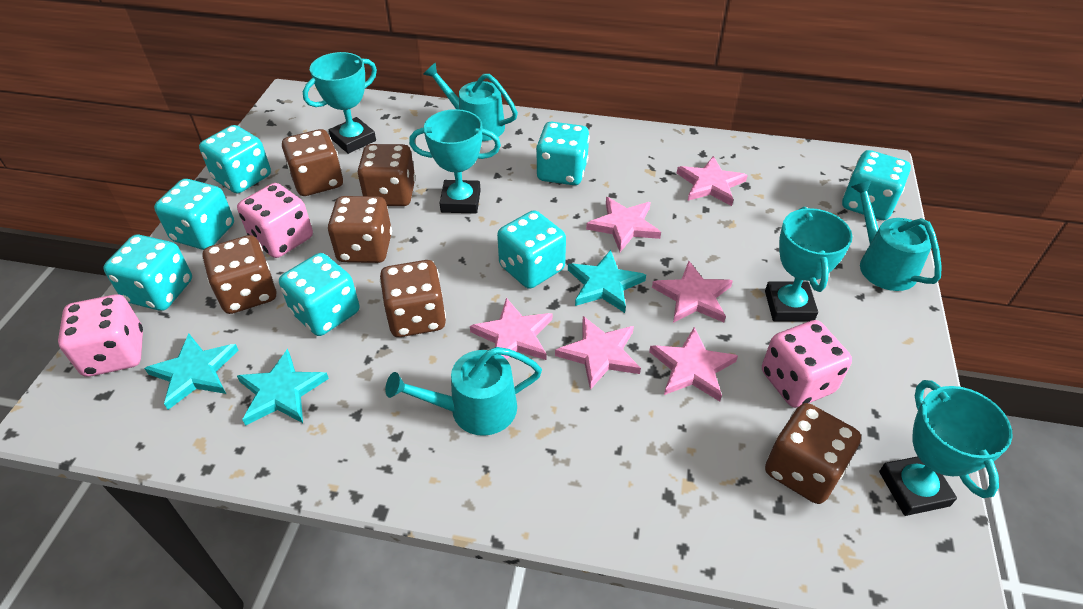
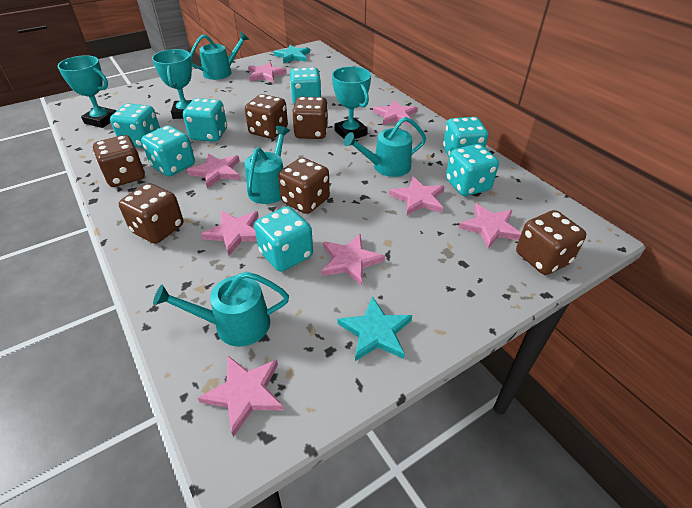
pink dice: [58,294,143,377] [237,183,313,258] [762,320,852,408] = 3 -> none = 0
pink star: [470,298,552,360] [555,316,641,390] [586,197,661,252] [649,327,738,401] [652,261,733,323] [677,156,748,206] = 6 -> [187,153,240,189] [198,356,284,437] [201,211,259,256] [248,62,287,83] [321,234,385,286] [373,100,418,125] [389,176,445,215] [459,203,521,249] = 8
turquoise star: [144,333,239,410] [237,349,329,426] [568,250,646,313] = 3 -> [273,45,310,64] [338,296,412,361] = 2
turquoise trophy: [303,52,377,154] [409,109,501,214] [765,207,853,321] [879,380,1013,516] = 4 -> [57,55,116,128] [152,49,192,119] [332,66,371,139] = 3
turquoise watering can: [385,347,542,436] [423,63,518,141] [851,180,942,291] = 3 -> [153,272,289,347] [190,32,249,80] [245,126,290,204] [343,117,426,177] = 4

